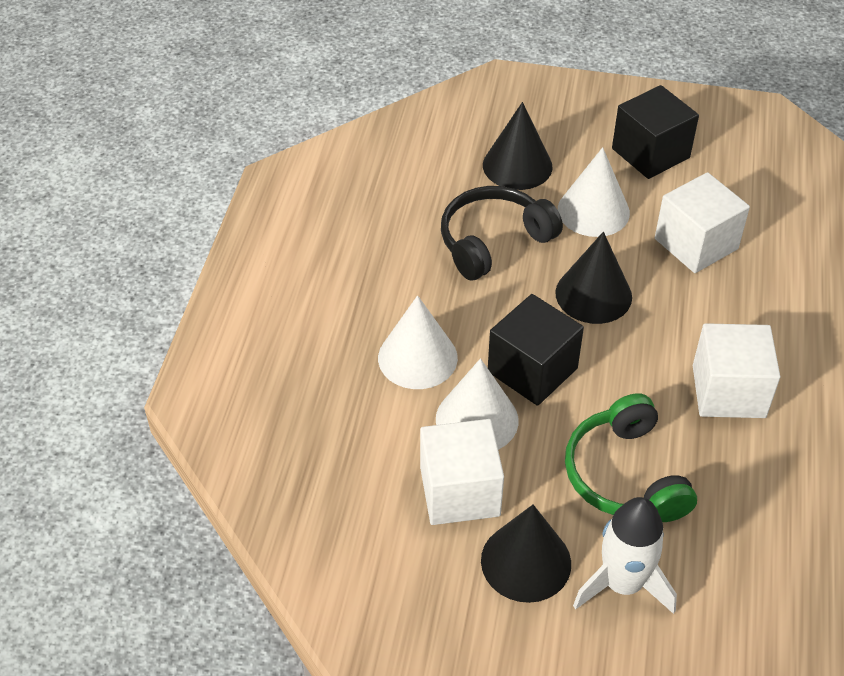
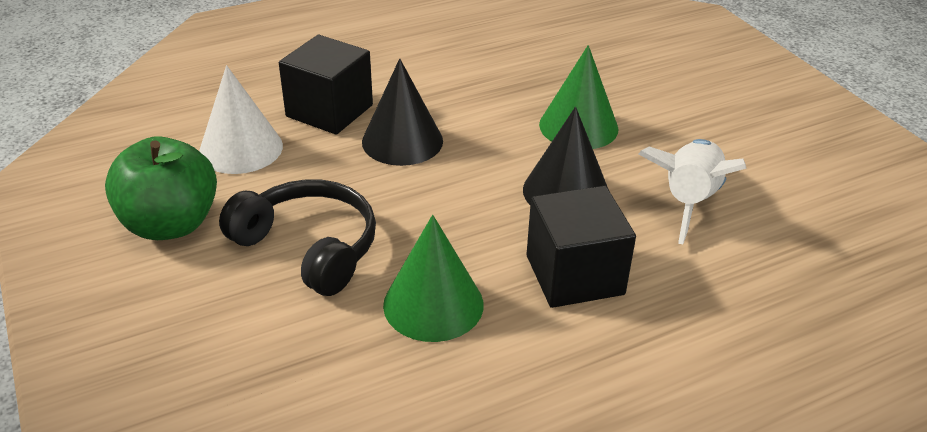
black cone: [481,505,571,603] [483,102,552,190] [555,232,632,324] = 3 -> [362,58,443,166] [523,107,609,205] = 2
green apple: none = 0 -> [105,136,217,240] = 1
green cone: none = 0 -> [383,215,483,342] [539,45,619,149] = 2
green headphones: [565,393,697,522] = 1 -> none = 0
white cone: [378,295,458,389] [436,358,518,450] [558,147,630,237] = 3 -> [199,65,283,174] = 1
white cube: [420,419,504,525] [655,172,750,273] [693,323,780,418] = 3 -> none = 0

